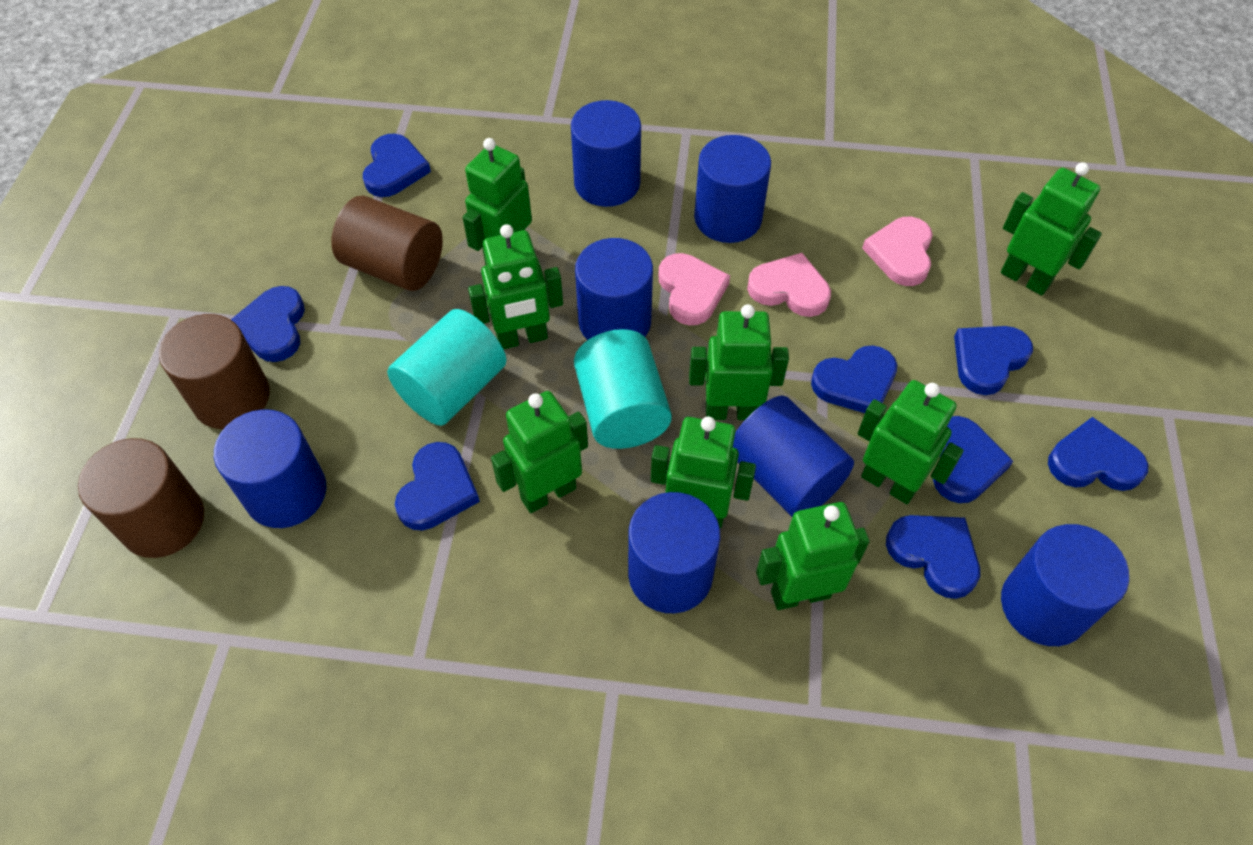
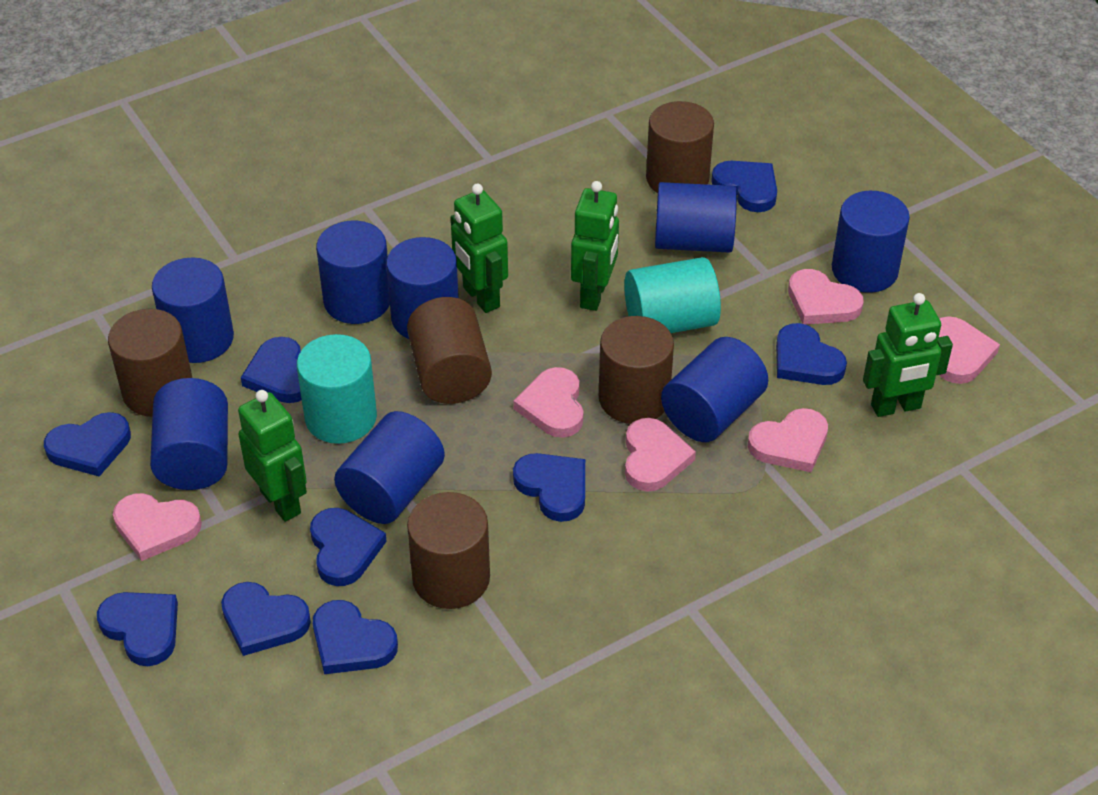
blue cylinder: [214,409,326,528] [571,100,641,207] [575,238,653,340] [628,492,720,613] [694,135,771,243] [733,396,854,517] [1001,524,1129,646] = 7 -> [150,378,228,490] [152,257,234,363] [316,220,390,324] [334,411,445,524] [386,237,459,339] [655,182,737,253] [661,337,768,442] [832,191,910,293] = 8
blue heart: [231,286,305,362] [363,134,431,197] [395,442,480,530] [811,345,897,413] [886,515,980,599] [933,416,1013,503] [954,326,1033,395] [1048,417,1148,491] = 8 -> [44,412,131,477] [97,592,178,666] [221,582,311,656] [241,337,302,403] [310,508,387,586] [313,600,398,674] [513,453,585,522] [711,161,777,212] [776,323,847,385] = 9
brown cylinder: [78,438,204,558] [159,314,270,429] [331,195,443,291] = 3 -> [108,309,192,417] [407,297,492,404] [407,492,490,609] [599,316,674,424] [646,101,714,193] = 5
green robot: [463,138,532,265] [468,224,563,349] [491,391,588,513] [651,417,756,528] [689,304,789,420] [756,502,870,610] [858,380,964,504] [1001,163,1102,296] = 8 -> [238,390,307,522] [451,183,508,313] [571,181,619,311] [863,293,953,417] = 4
pink heart: [658,253,730,325] [747,253,831,317] [862,217,933,286] = 3 -> [113,493,202,561] [513,367,584,438] [625,418,696,492] [748,408,828,472] [788,269,864,325] [939,316,1000,384] = 6

